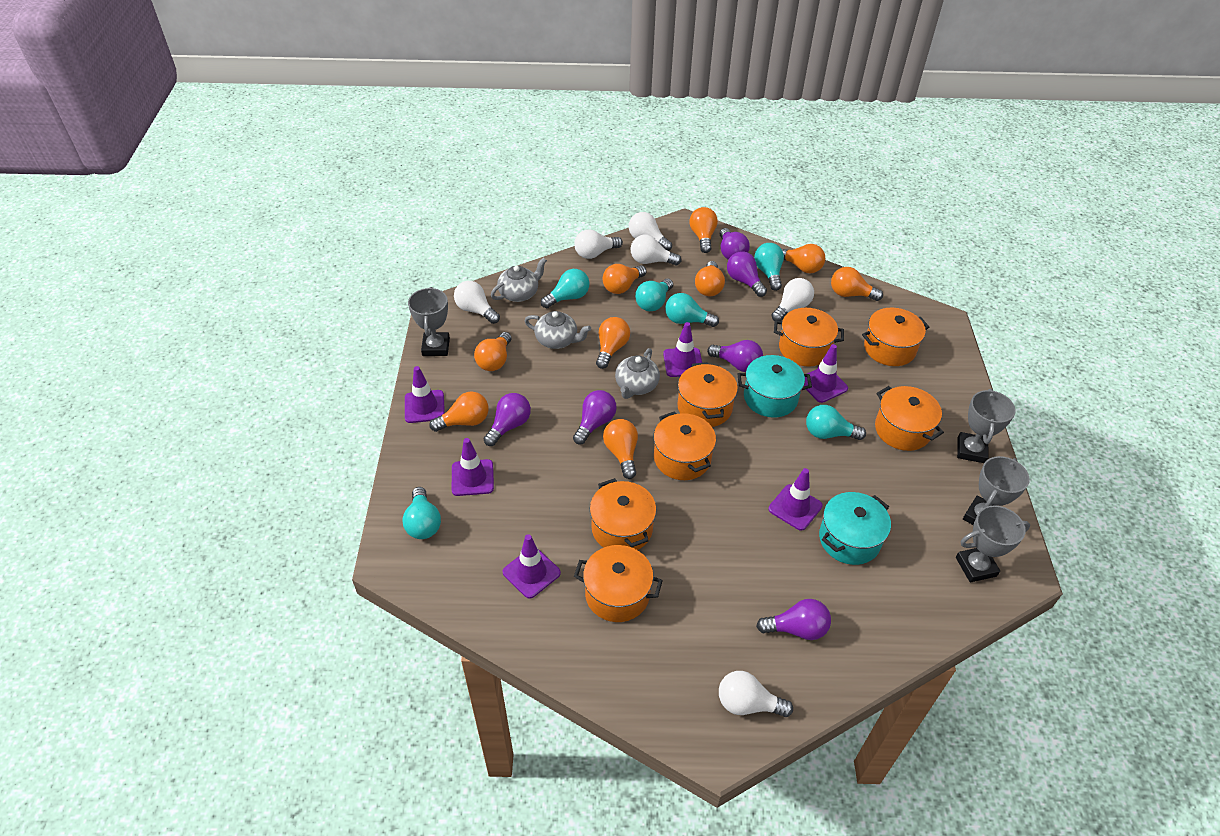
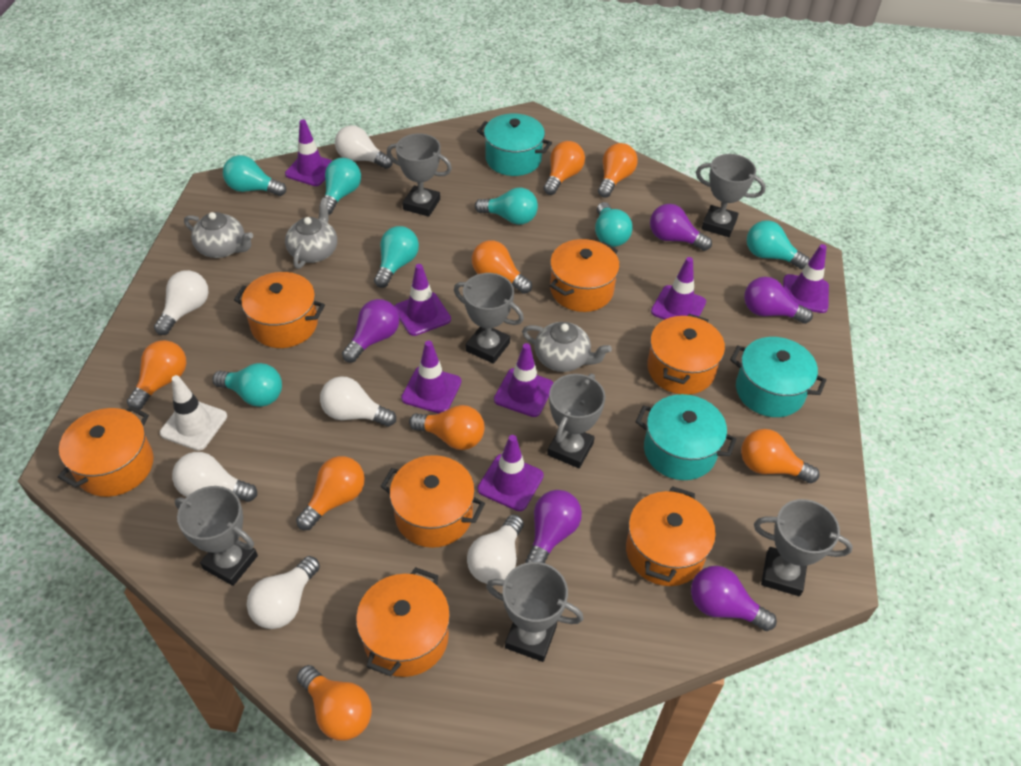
grey trophy: [408,287,450,356] [956,505,1030,582] [957,389,1016,463] [963,456,1030,525] = 4 -> [175,486,258,586] [387,133,452,217] [454,273,524,364] [486,562,584,662] [547,374,605,468] [696,154,766,237] [754,499,853,596] = 7
orange light bulb: [429,391,489,432] [474,332,512,371] [596,317,630,369] [603,264,646,294] [603,419,638,479] [690,207,718,253] [695,261,725,296] [782,244,825,273] [831,267,883,301] = 9 -> [127,340,186,410] [296,456,365,530] [297,665,372,741] [409,405,484,450] [472,240,532,294] [543,141,585,195] [598,143,638,198] [741,429,819,483] = 8
purple light bulb: [484,393,531,446] [573,390,617,445] [707,340,763,372] [720,228,750,260] [727,251,767,297] [756,599,831,640] = 6 -> [342,299,399,362] [525,490,582,563] [650,204,712,251] [691,566,777,631] [744,277,813,324] = 5
purple traffic cone: [405,366,445,423] [452,438,494,496] [503,534,561,599] [663,322,702,377] [768,468,823,531] [804,344,848,403] = 6 -> [285,119,333,186] [395,264,451,336] [401,341,461,414] [477,435,544,511] [494,343,553,417] [651,257,706,320] [783,244,829,313] = 7
turquoise light bulb: [402,487,441,539] [541,269,590,308] [635,278,673,311] [665,293,719,327] [754,243,784,291] [806,405,866,440] = 6 -> [213,363,282,407] [223,155,286,196] [324,158,361,215] [374,226,419,288] [475,187,538,225] [595,202,633,247] [747,220,810,269] = 7
turquoise pot: [737,355,812,418] [819,492,891,565] = 2 -> [477,114,552,176] [636,394,736,480] [730,337,826,417] = 3
white traffic cone: none = 0 -> [160,375,227,451] = 1

